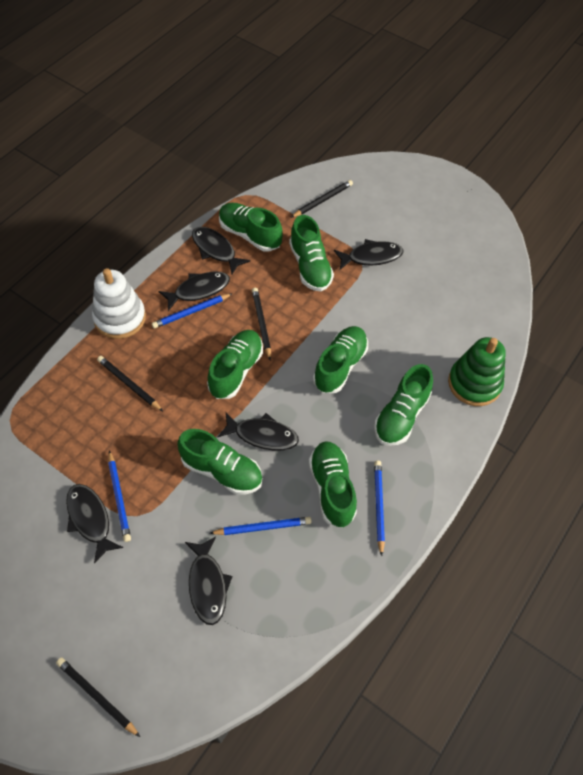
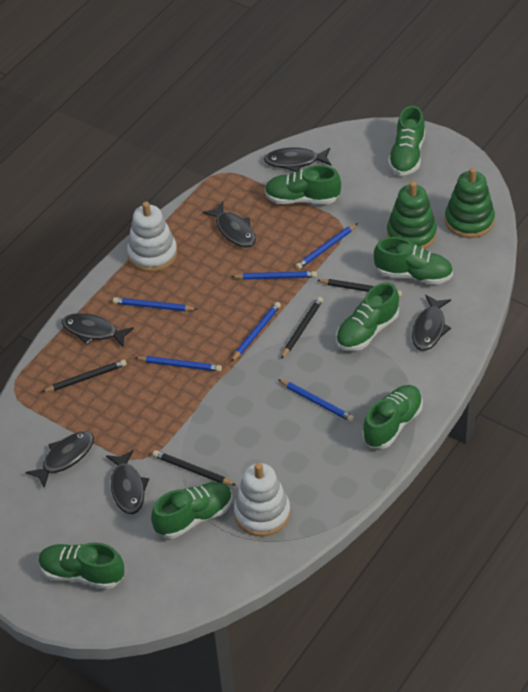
blue pencil: [108,450,131,542] [152,293,233,328] [210,517,312,535] [374,461,385,556] = 4 -> [113,297,198,311] [134,356,222,372] [231,271,317,280] [231,302,281,362] [278,379,354,422] [296,223,358,269] = 6
green stacking toy: [448,337,506,406] = 1 -> [387,181,437,249] [445,167,495,238] = 2
white stacking toy: [92,268,146,339] = 1 -> [127,202,177,272] [234,463,290,537] = 2

